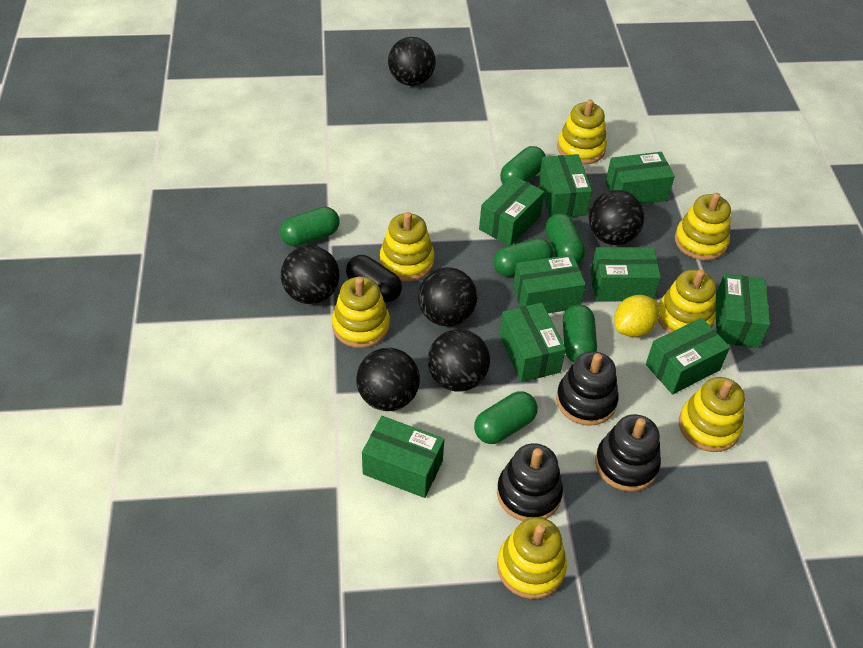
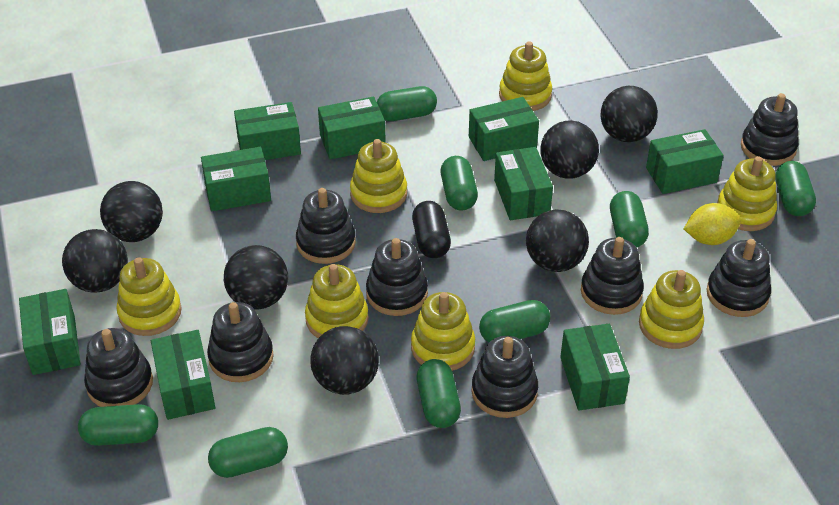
black ball: [281,246,340,304] [356,348,420,411] [388,37,436,86] [418,267,477,327] [428,329,490,392] [589,190,644,245] = 6 -> [62,229,128,293] [100,181,163,242] [224,245,288,310] [310,326,379,395] [526,210,589,272] [540,121,599,179] [600,86,658,142] = 7
black stacking toy: [497,443,563,521] [556,351,619,426] [595,414,661,492] = 3 -> [84,328,153,407] [207,302,274,382] [296,188,356,264] [366,238,428,316] [471,336,538,418] [581,237,644,315] [706,239,771,317] [741,93,799,166] = 8
green capsule: [280,207,340,247] [474,391,538,444] [493,238,553,277] [500,146,546,184] [545,213,585,264] [563,304,597,362] = 6 -> [78,404,158,446] [208,427,288,478] [377,86,437,121] [417,359,461,428] [441,156,478,210] [479,300,550,342] [610,191,649,248] [775,161,816,216] = 8

